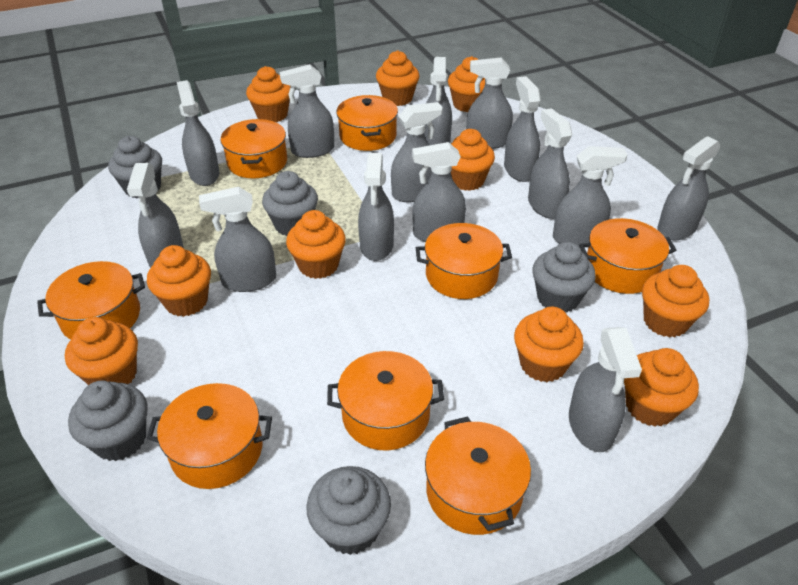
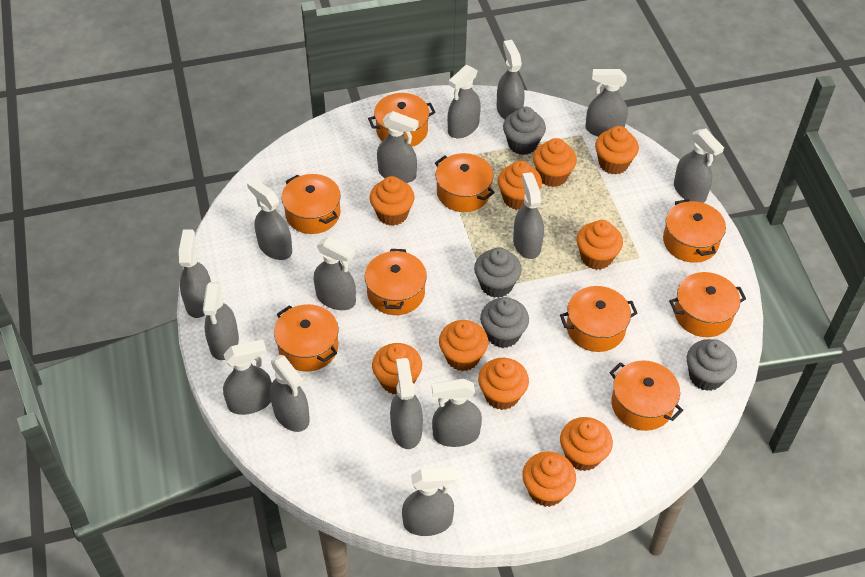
grey cupcake: [68,380,148,461] [108,136,162,199] [262,171,318,236] [306,466,391,555] [532,242,596,313] = 5 -> [474,247,522,298] [480,297,529,348] [503,107,546,155] [687,339,737,391] = 4
grey spray bottle: [127,163,184,268] [177,80,220,186] [199,187,276,292] [279,64,334,158] [358,153,394,261] [391,102,443,202] [412,142,466,242] [424,57,452,145] [466,58,513,149] [504,76,541,182] [528,108,572,219] [553,146,628,248] [569,327,642,452] [657,136,721,241] = 14 -> [179,229,211,318] [203,282,239,360] [223,339,272,415] [247,179,292,260] [270,355,310,432] [314,237,356,310] [377,111,419,183] [390,358,423,449] [402,467,457,536] [432,378,482,447] [447,65,481,138] [497,40,525,120] [513,172,544,259] [585,69,628,137] [674,129,724,203] = 15
orange pot: [37,261,145,340] [146,383,272,489] [221,119,287,178] [327,351,444,451] [336,95,398,151] [416,223,512,299] [425,417,531,535] [579,218,676,294] = 8 -> [274,304,338,372] [282,174,341,234] [365,249,427,315] [368,93,436,147] [435,153,495,212] [560,286,638,352] [610,360,683,431] [663,199,726,263] [669,272,746,337] = 9

